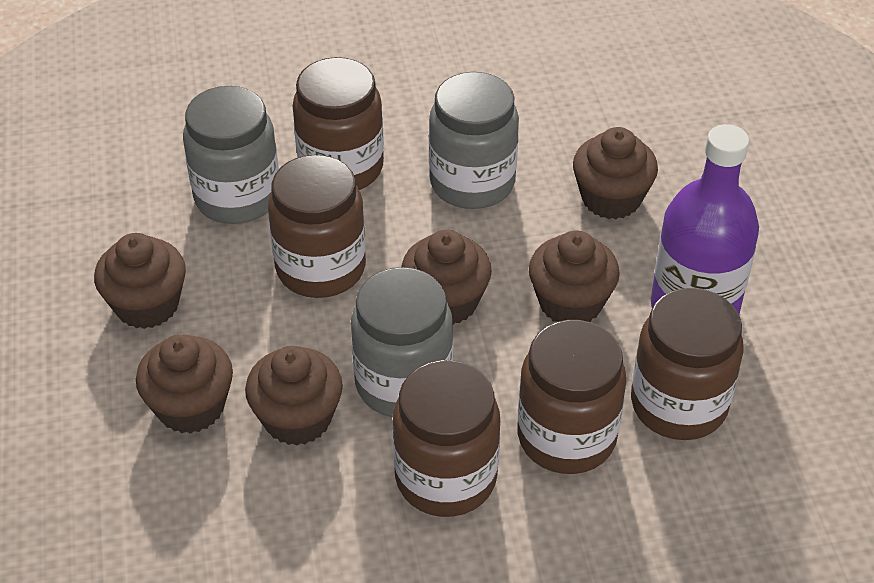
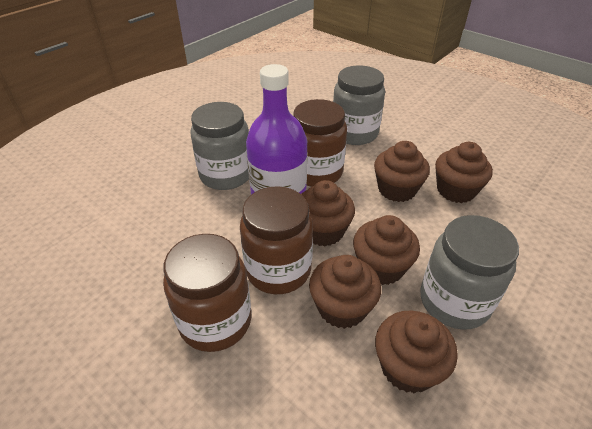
brown jar: [268,155,366,298] [293,57,384,190] [393,360,500,517] [517,320,626,474] [631,288,744,440] = 5 -> [163,234,251,352] [240,186,313,294] [293,99,347,187] = 3

